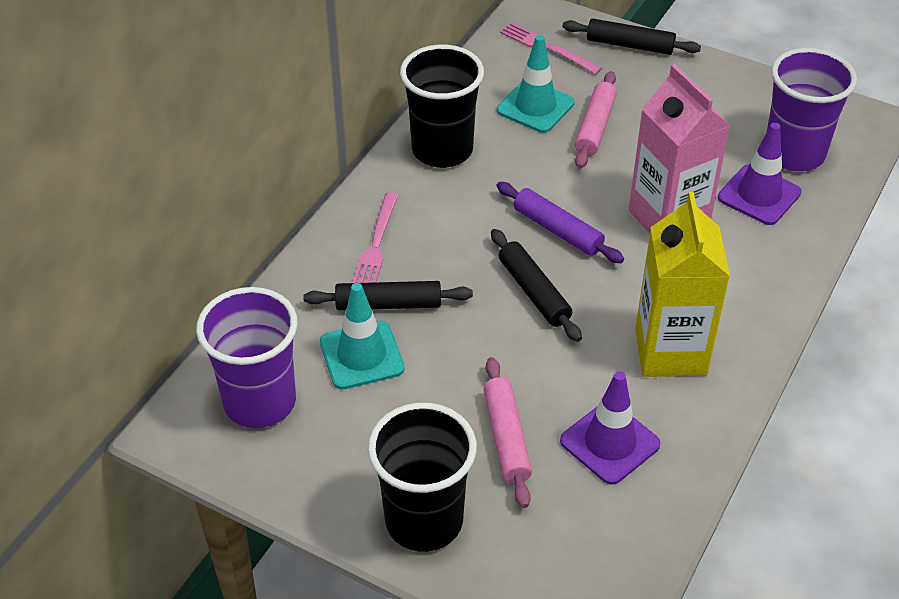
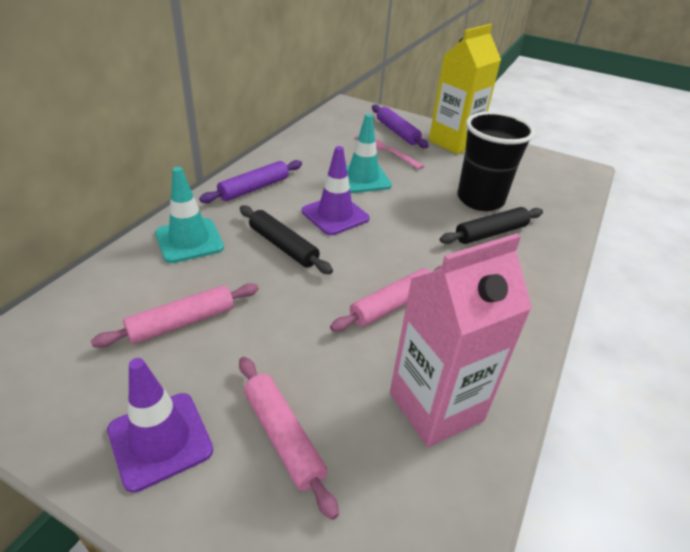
black cup: [368,403,477,552] [400,45,484,168] = 2 -> [457,111,535,211] = 1
black rolling pin: [303,281,473,310] [491,229,582,342] [562,19,701,55] = 3 -> [240,205,333,274] [440,207,543,244] = 2
pink fork: [352,192,398,283] [500,22,602,74] = 2 -> [355,135,424,169] = 1
pink rolling pin: [483,357,532,508] [575,71,617,169] = 2 -> [91,283,259,348] [239,357,339,520] [330,265,442,332] = 3
purple cup: [196,287,298,428] [766,48,857,171] = 2 -> none = 0
purple rolling pin: [496,182,624,263] = 1 -> [199,160,302,203] [372,105,429,148] = 2

